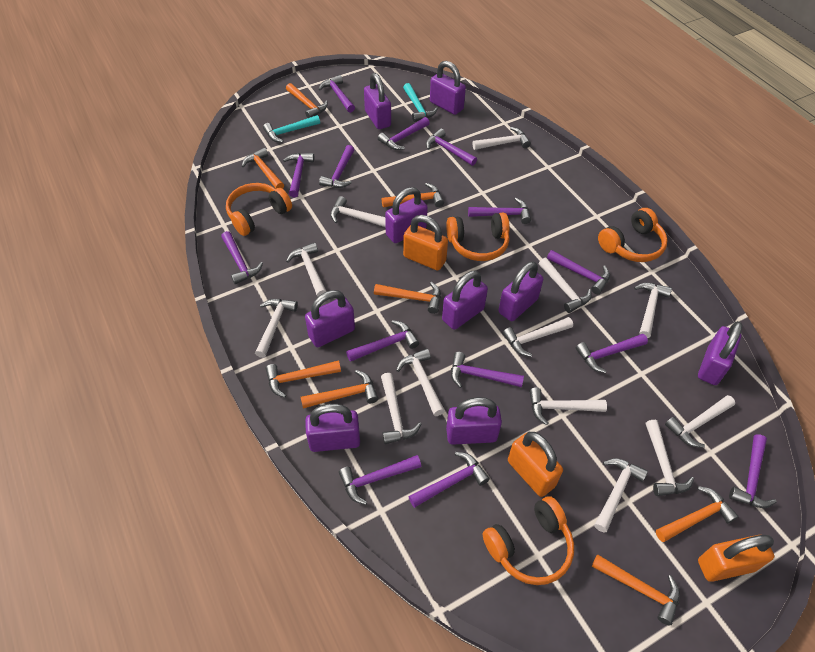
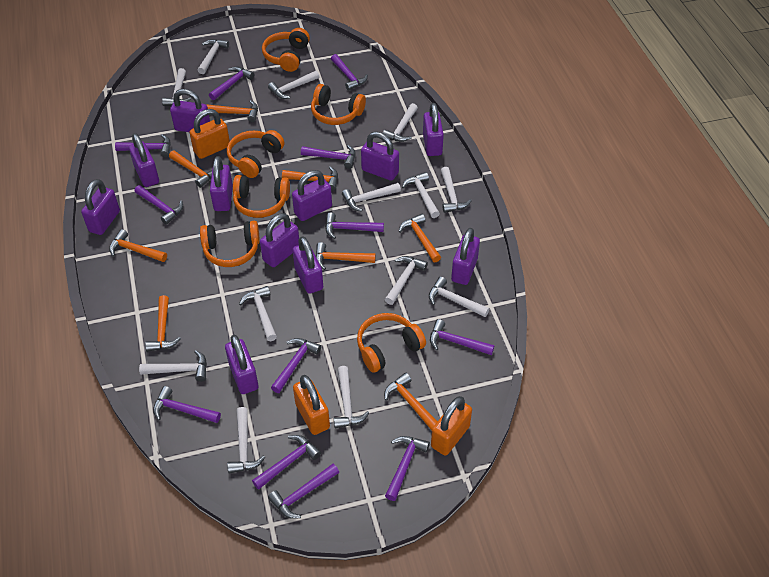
orange headphones: [226,183,292,236] [446,213,510,261] [483,496,574,585] [598,208,668,262] = 4 -> [200,221,260,267] [227,130,284,178] [233,175,290,218] [262,28,310,72] [311,84,366,125] [357,313,426,372] = 6
purple hammer: [221,231,263,284] [283,153,314,197] [319,75,355,113] [319,145,354,188] [339,455,421,505] [346,320,419,362] [378,117,430,150] [408,452,490,508] [426,129,477,166] [451,352,524,388] [468,198,531,224] [547,250,610,294] [576,334,648,373] [729,434,777,508] = 14 -> [115,134,171,157] [134,185,183,225] [153,386,221,423] [209,66,254,100] [252,435,321,490] [268,464,339,519] [271,338,321,393] [301,145,356,169] [325,212,384,239] [331,54,368,91] [385,436,430,501] [430,319,494,355] = 12
purple padlock: [305,290,355,347] [305,404,360,452] [364,73,391,129] [385,187,428,243] [430,61,466,115] [442,271,488,330] [446,397,502,445] [499,261,543,321] [698,321,742,385] = 9 -> [81,179,120,235] [129,133,159,187] [170,89,210,132] [210,156,233,211] [225,335,258,394] [260,213,299,267] [292,170,332,221] [292,236,323,294] [361,131,399,181] [423,103,444,156] [451,228,480,285] = 11
turquoise hammer: [263,115,320,142] [403,83,438,122] = 2 -> none = 0

